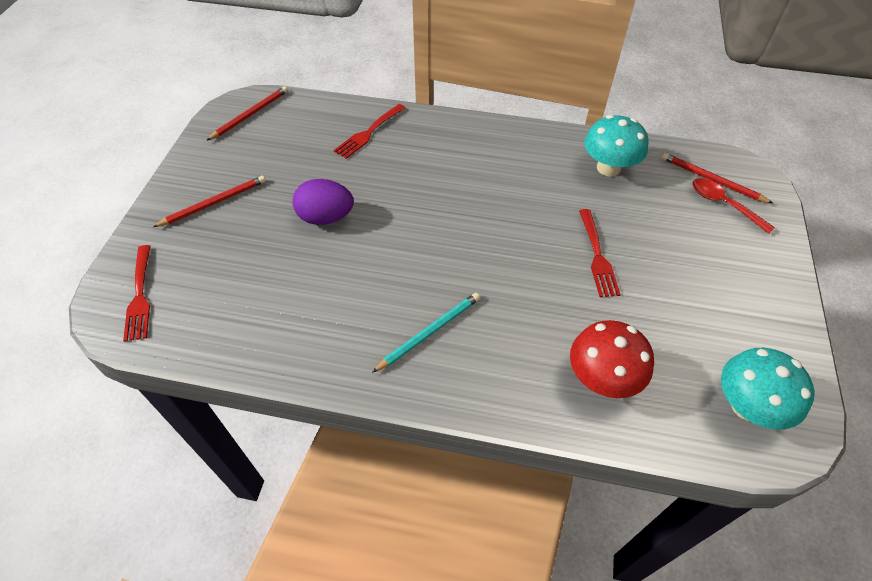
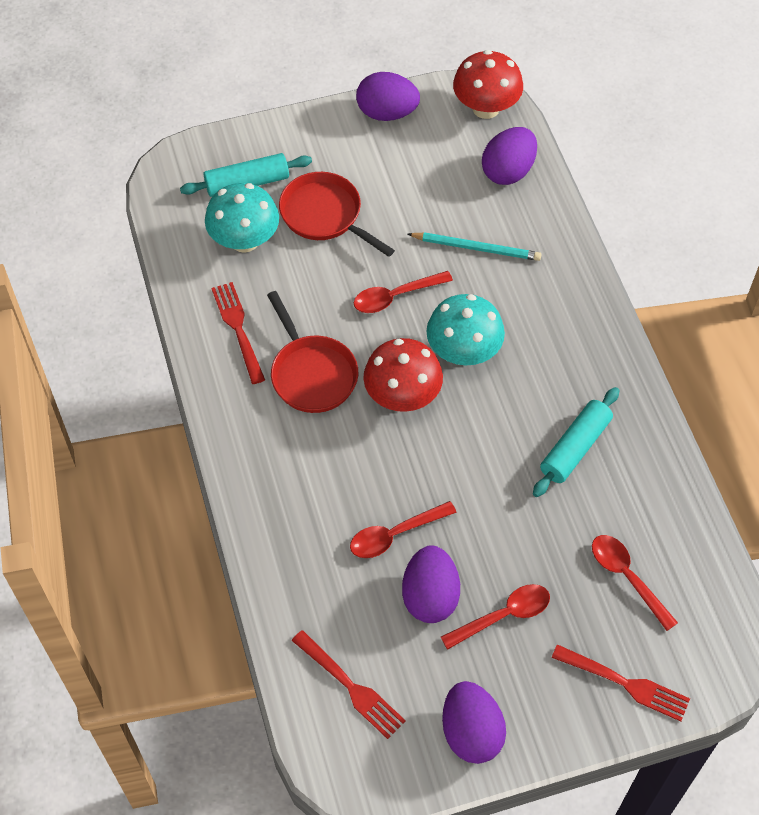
purple egg: [292,179,354,225] = 1 -> [356,72,420,121] [402,545,460,623] [442,681,506,764] [482,127,537,185] = 4
red mushroom: [570,320,654,398] = 1 -> [363,338,443,412] [453,50,523,119] = 2
red pan: none = 0 -> [267,291,358,413] [279,172,395,257] = 2
red pencil: [153,176,266,227] [206,86,288,141] [662,153,773,203] = 3 -> none = 0
red spoon: [692,178,775,234] = 1 -> [350,501,457,558] [354,271,453,313] [441,584,550,650] [592,535,678,631] = 4
turquoise rolling pin: none = 0 -> [180,153,312,197] [533,387,619,497] = 2

